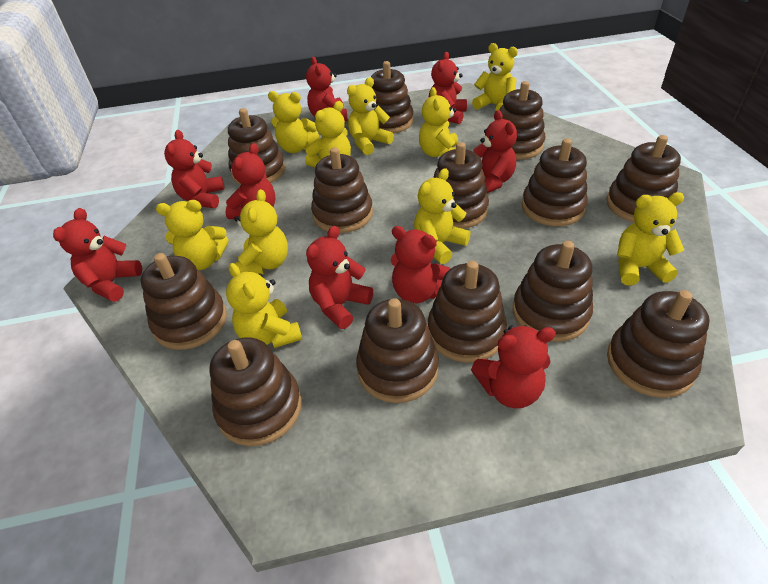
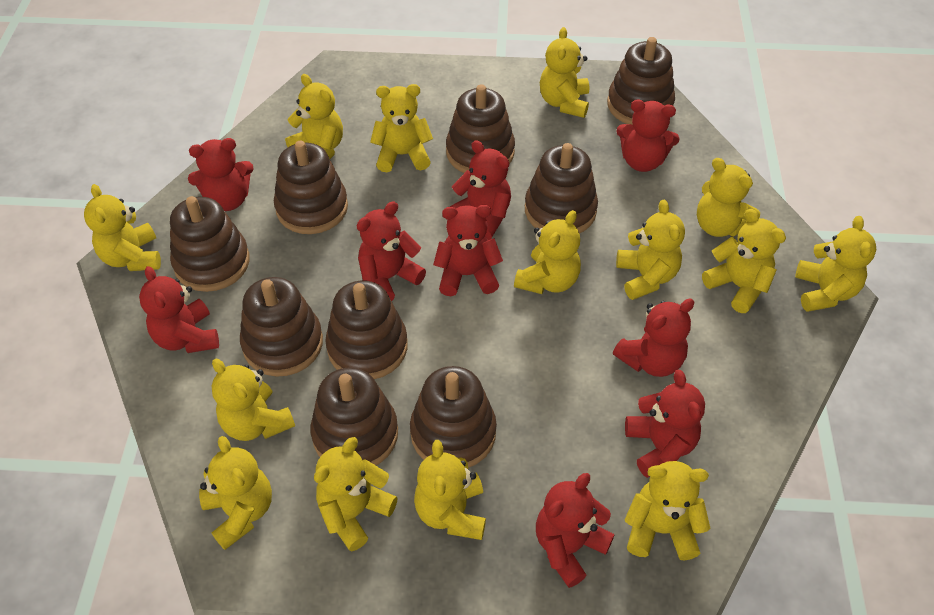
brown stacking toy: [141,253,227,350] [209,337,302,446] [228,108,285,185] [311,147,373,233] [356,298,439,403] [371,61,414,134] [428,261,507,363] [434,142,489,229] [500,81,545,160] [513,241,593,342] [522,138,588,226] [606,135,681,222] [607,290,710,398] = 13 -> [170,196,250,292] [240,277,323,377] [274,141,348,234] [310,367,398,465] [325,281,408,379] [410,366,497,468] [446,84,515,173] [525,143,598,233] [607,37,675,125] = 9
yellow teddy bear: [156,200,229,270] [226,263,302,348] [234,189,288,275] [268,91,319,153] [305,101,351,167] [347,77,394,155] [414,168,471,264] [419,87,458,158] [472,43,518,110] [617,192,684,286] = 10 -> [84,184,161,271] [199,436,272,550] [212,358,295,441] [285,74,343,160] [314,437,398,551] [370,84,433,172] [414,440,486,540] [514,210,581,294] [540,27,589,118] [616,200,685,300] [625,461,711,561] [697,158,760,237] [702,209,786,313] [795,216,876,312] = 14

